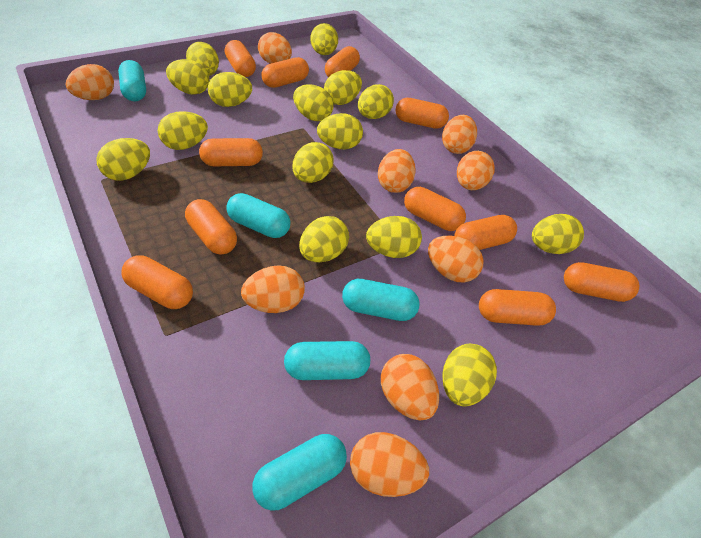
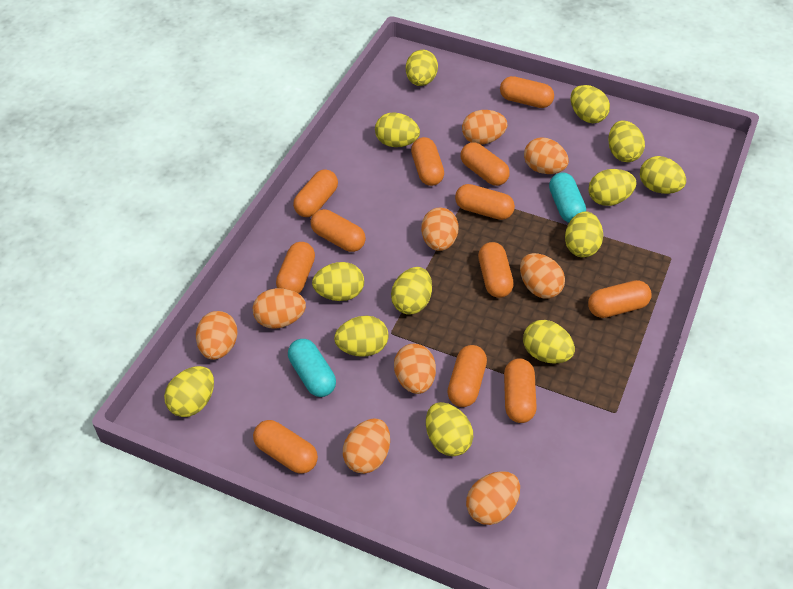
orange capsule: [121,255,193,309] [185,199,237,255] [199,138,263,166] [225,40,256,77] [261,57,309,88] [325,46,360,77] [395,98,449,129] [404,187,466,231] [454,215,517,250] [479,289,556,326] [564,262,639,302] = 11 -> [253,420,318,474] [276,242,315,294] [293,169,338,217] [311,209,366,252] [411,137,444,186] [447,345,487,407] [455,184,515,220] [461,142,510,186] [478,242,514,298] [500,76,554,108] [504,358,537,423] [588,280,652,318] = 12
turquoise capsule: [118,60,146,101] [226,193,291,238] [252,434,347,511] [284,341,370,380] [342,279,420,321] = 5 -> [288,339,336,397] [549,173,586,223] = 2
yellow egg: [96,138,150,181] [158,111,208,150] [166,59,209,95] [186,42,219,76] [208,72,252,107] [292,142,334,183] [293,84,334,121] [299,216,349,262] [310,23,338,55] [317,113,363,149] [324,70,362,105] [358,84,394,119] [366,216,422,258] [443,344,497,406] [532,214,584,254] = 15 -> [164,366,214,417] [312,262,364,301] [334,316,388,357] [375,112,420,147] [391,267,432,315] [406,50,438,86] [426,402,473,456] [523,320,575,364] [565,211,603,257] [571,85,610,123] [588,169,637,206] [608,120,645,162] [640,156,686,194] = 13

